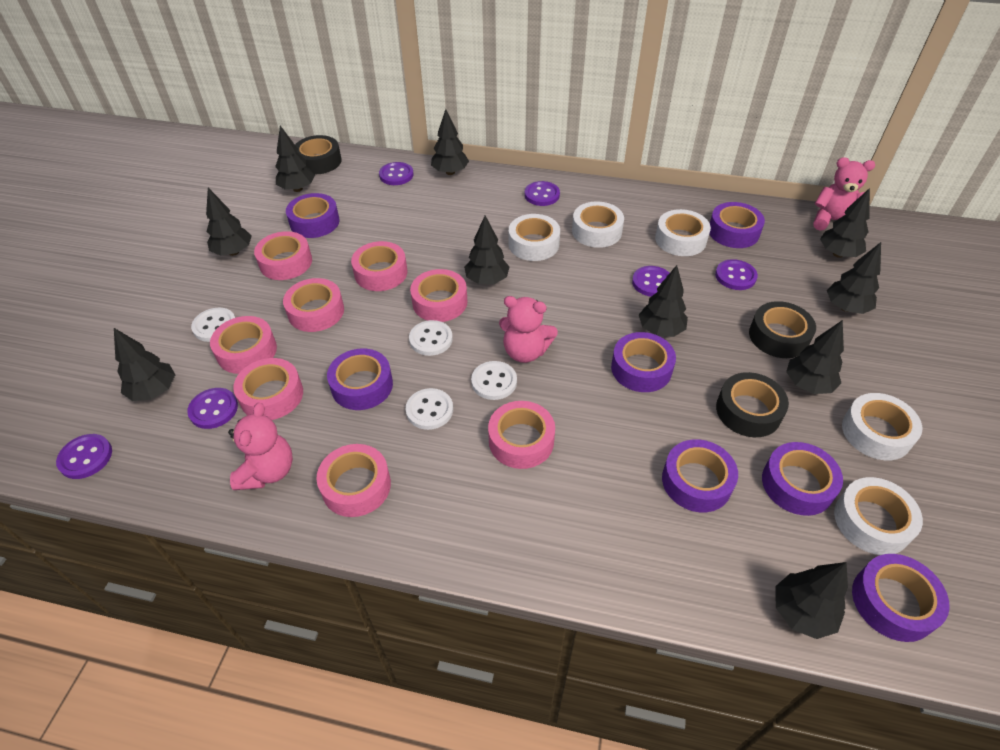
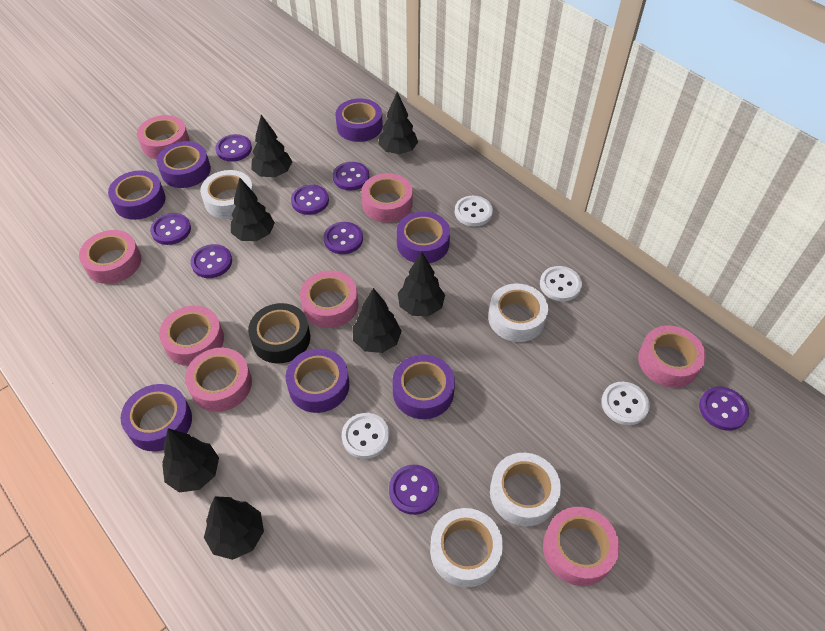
black tape: [295,135,341,174] [716,372,789,437] [749,301,816,358] = 3 -> [248,303,310,363] = 1
black tree: [114,328,175,401] [206,188,252,256] [275,126,315,192] [431,109,469,175] [464,216,509,284] [639,265,688,337] [775,562,848,639] [786,320,844,394] [820,188,870,258] [827,242,881,314] = 10 -> [162,428,219,492] [204,496,264,560] [231,177,275,241] [251,115,292,177] [353,288,402,353] [378,92,418,154] [398,252,445,316] = 7
pink teddy bear: [228,403,293,490] [499,296,558,363] [813,157,875,231] = 3 -> none = 0
purple button: [56,434,112,479] [187,388,238,429] [379,162,414,185] [525,181,560,206] [632,266,669,297] [715,259,758,290] = 6 -> [150,213,191,245] [190,244,232,278] [215,134,252,162] [291,184,329,215] [324,222,363,254] [333,162,369,191] [389,465,439,515] [699,387,749,431] = 8
white tape: [509,214,560,261] [572,201,624,248] [655,209,711,256] [834,477,923,555] [842,393,922,460] = 5 -> [200,170,254,219] [430,508,503,587] [488,283,548,342] [490,453,561,527] = 4

